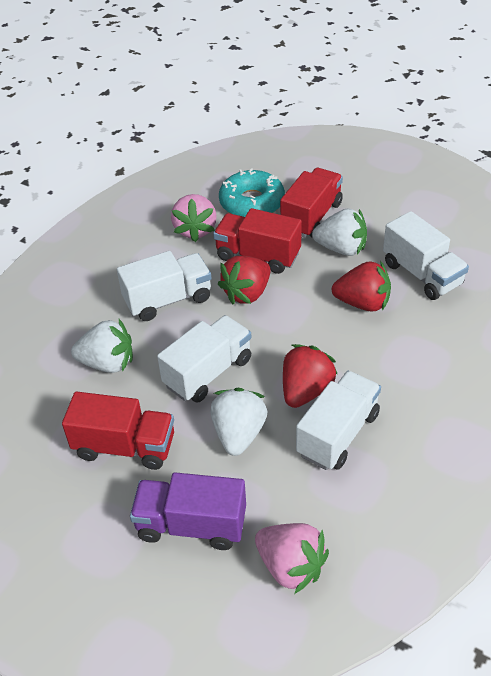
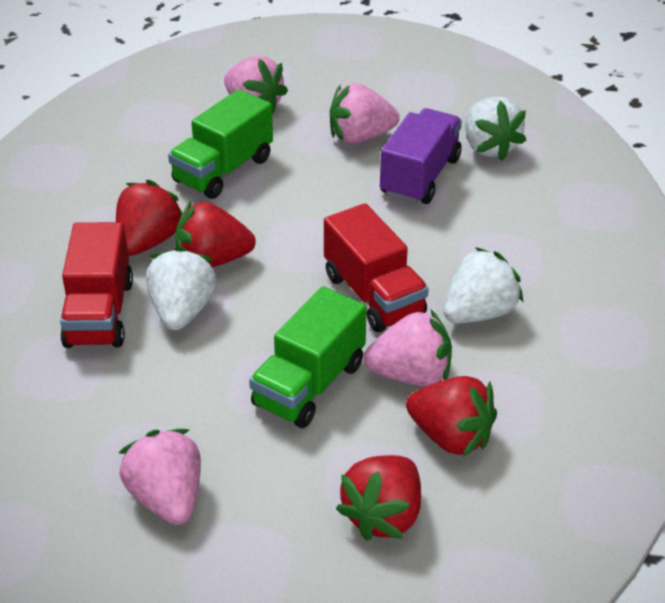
green truck: none = 0 -> [168,89,273,199] [249,286,367,428] = 2
pink strawberry: [171,194,217,242] [255,523,329,594] = 2 -> [119,429,201,525] [224,56,288,115] [330,83,399,144] [364,310,452,386] = 4
red strawberry: [218,256,271,305] [283,344,338,408] [332,261,391,311] = 3 -> [116,180,182,256] [175,202,256,267] [336,455,421,541] [406,376,497,457] = 4
red truck: [62,392,174,470] [213,208,302,274] [280,168,343,238] = 3 -> [60,222,133,348] [324,203,429,332] = 2
turquoise donut: [219,168,285,217] = 1 -> none = 0
white truck: [117,251,212,321] [157,315,251,403] [296,371,381,470] [383,211,469,300] = 4 -> none = 0

